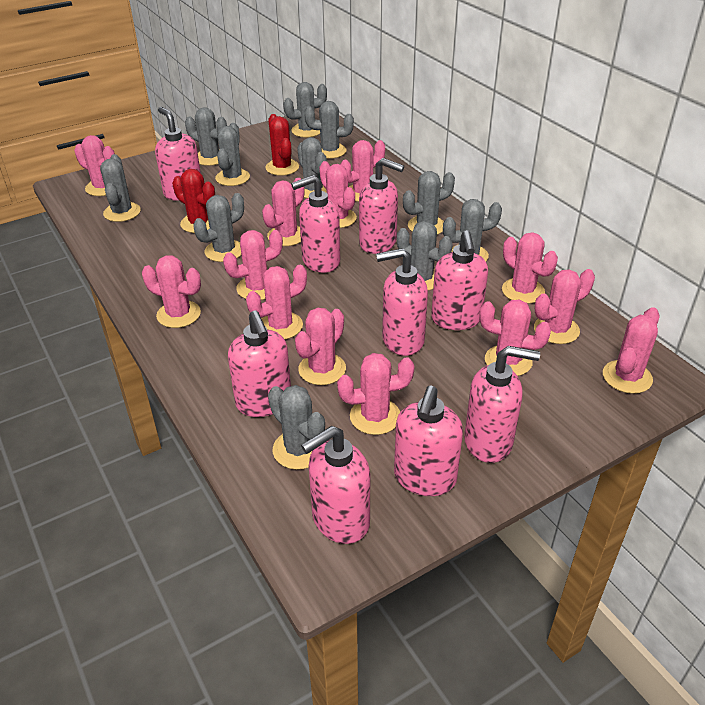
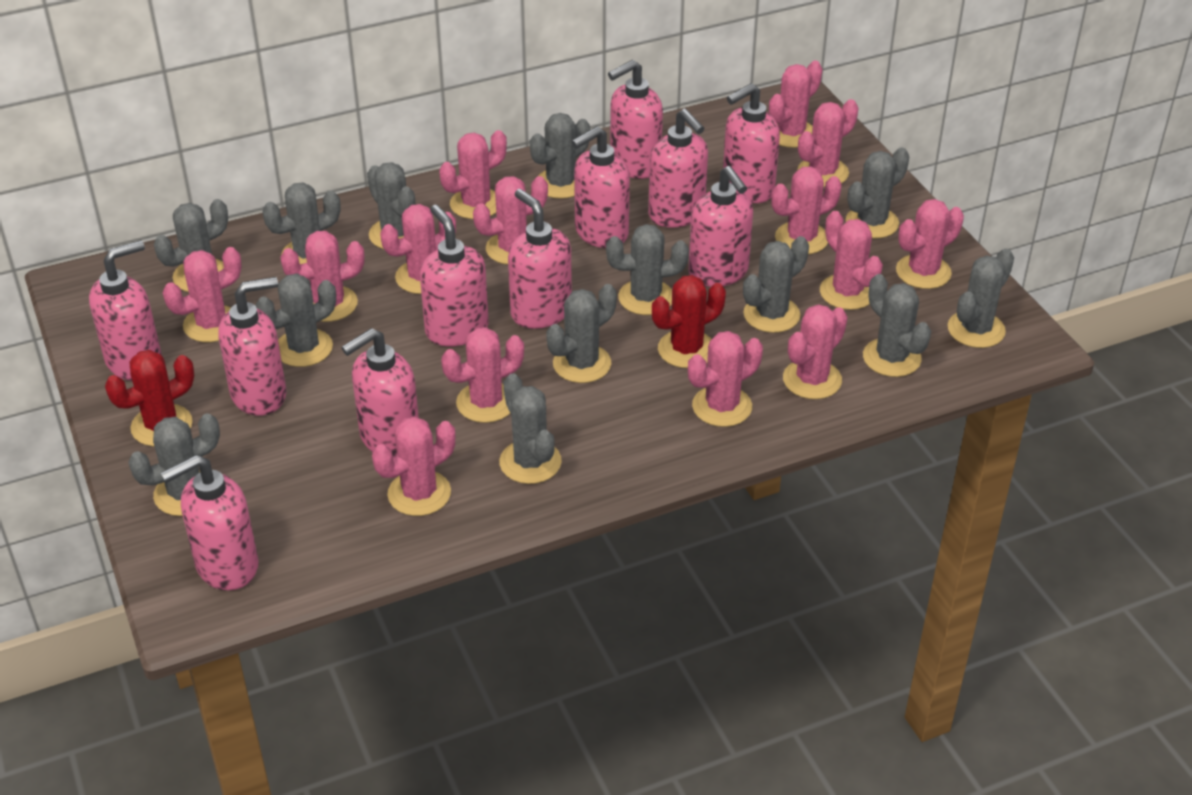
grey cactus: [100,154,141,222] [185,107,227,166] [193,193,244,262] [215,123,250,186] [268,385,325,470] [283,82,327,138] [297,137,327,198] [304,101,354,159] [397,221,453,290] [403,171,455,235] [443,199,502,261] = 11 -> [128,413,220,516] [154,199,228,292] [256,274,336,367] [262,182,341,264] [367,162,415,249] [499,373,562,484] [530,113,590,199] [546,284,617,383] [606,224,689,315] [743,236,809,333] [846,147,909,239] [863,274,931,377] [948,249,1014,348] = 13
pink cactus: [74,135,115,196] [142,255,201,328] [223,230,283,300] [246,265,307,339] [262,178,305,246] [295,308,346,385] [319,161,357,228] [337,353,415,435] [340,140,385,202] [479,300,551,376] [502,232,558,304] [534,269,595,344] [603,307,660,394] = 13 -> [163,247,242,342] [280,231,365,322] [372,417,455,516] [380,204,456,294] [439,130,507,219] [441,327,524,423] [473,176,548,265] [688,331,763,427] [769,61,823,148] [771,167,842,254] [783,304,847,399] [797,99,859,187] [820,211,883,310] [896,199,964,289] = 14
pink soap dispenser: [155,107,201,200] [228,310,291,417] [291,175,340,273] [301,426,370,544] [359,158,404,254] [376,248,428,356] [394,386,463,496] [431,230,488,330] [464,346,540,463] = 9 -> [89,240,162,380] [161,455,259,590] [218,277,286,416] [341,328,419,457] [420,205,489,346] [508,189,572,329] [572,126,630,248] [608,60,663,179] [648,109,708,228] [689,166,753,287] [723,83,780,203] = 11

